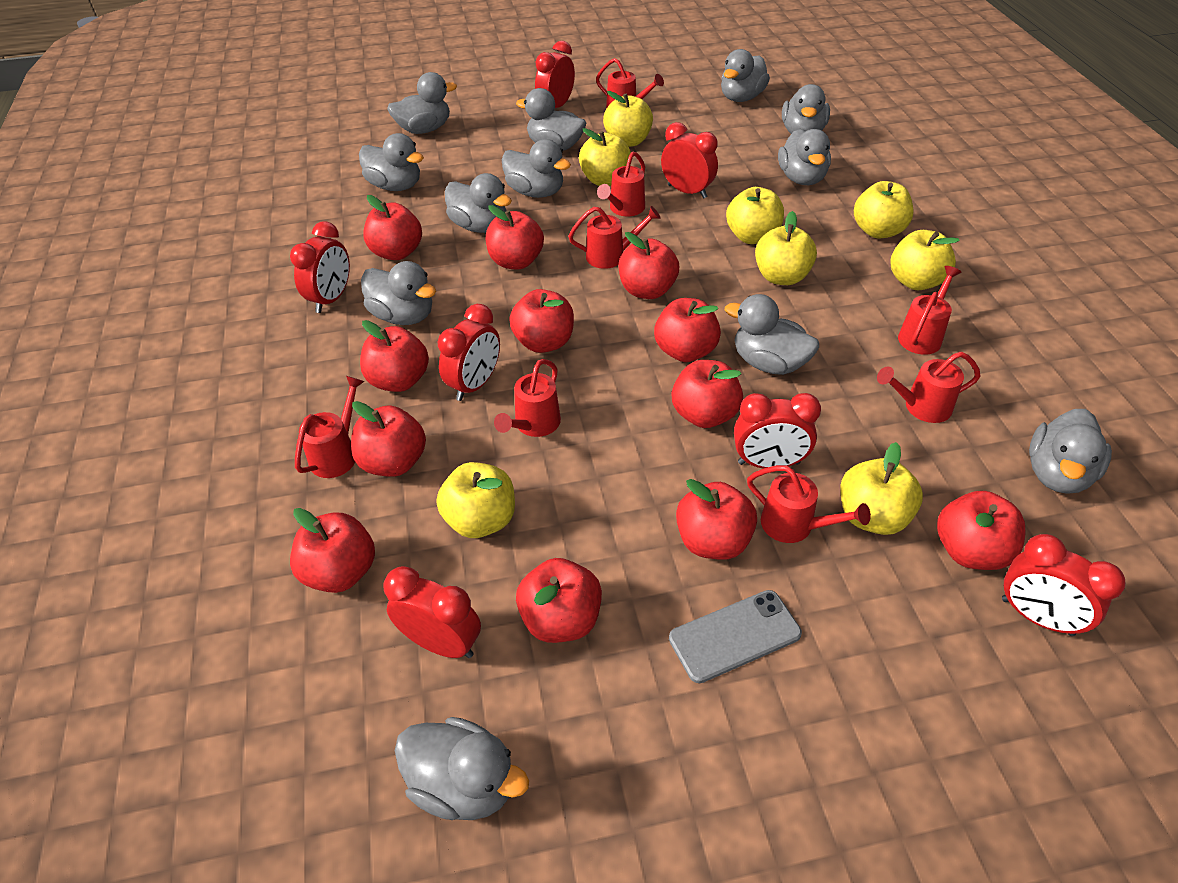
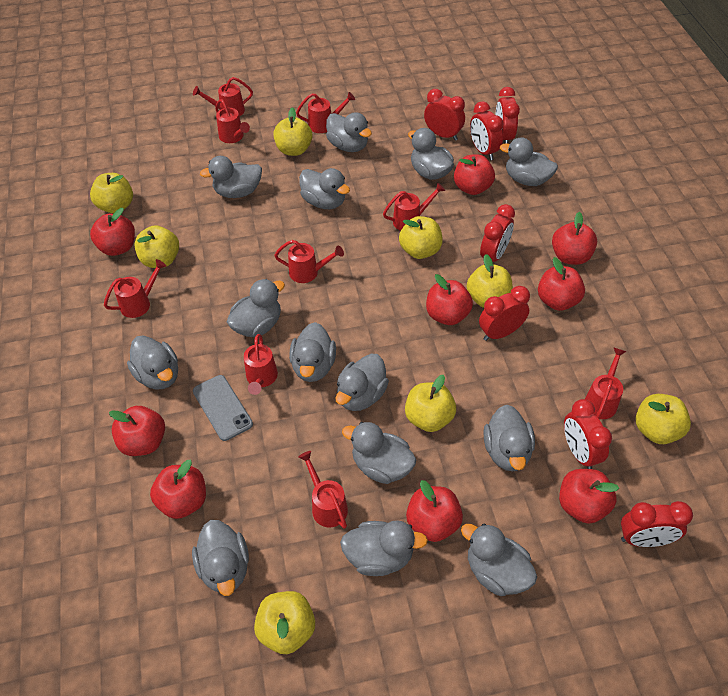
grey duck: [359,133,424,191] [361,261,436,325] [387,72,457,134] [395,717,529,820] [445,173,512,233] [502,139,571,198] [516,88,586,151] [721,49,770,102] [725,294,819,375] [778,129,831,185] [782,84,830,134] [1029,409,1112,494] = 12 -> [127,335,178,389] [192,520,249,596] [200,156,262,198] [227,279,285,337] [289,322,336,382] [299,168,350,209] [326,112,372,152] [335,354,389,411] [340,520,428,576] [342,422,416,484] [408,128,454,180] [461,524,537,596] [483,405,535,471] [500,137,558,186] = 14
red apple: [290,508,375,593] [351,401,426,477] [360,320,429,392] [363,195,422,260] [486,205,544,269] [509,289,574,353] [516,558,602,643] [619,232,679,299] [654,298,721,362] [672,360,743,428] [676,479,757,560] [937,491,1026,570] = 12 -> [90,208,135,256] [109,406,165,456] [150,460,206,519] [406,480,463,542] [426,274,473,325] [454,155,495,195] [538,257,585,311] [552,212,597,265] [559,469,619,524] = 9
red watering can: [295,376,365,478] [494,359,561,437] [568,206,661,269] [596,58,664,109] [597,151,645,217] [747,465,871,543] [877,352,981,423] [898,266,961,355] = 8 -> [104,259,166,318] [193,77,253,117] [215,99,250,143] [244,334,278,395] [274,240,344,283] [296,92,355,133] [298,451,348,529] [383,183,445,231] [585,347,627,419] = 9

